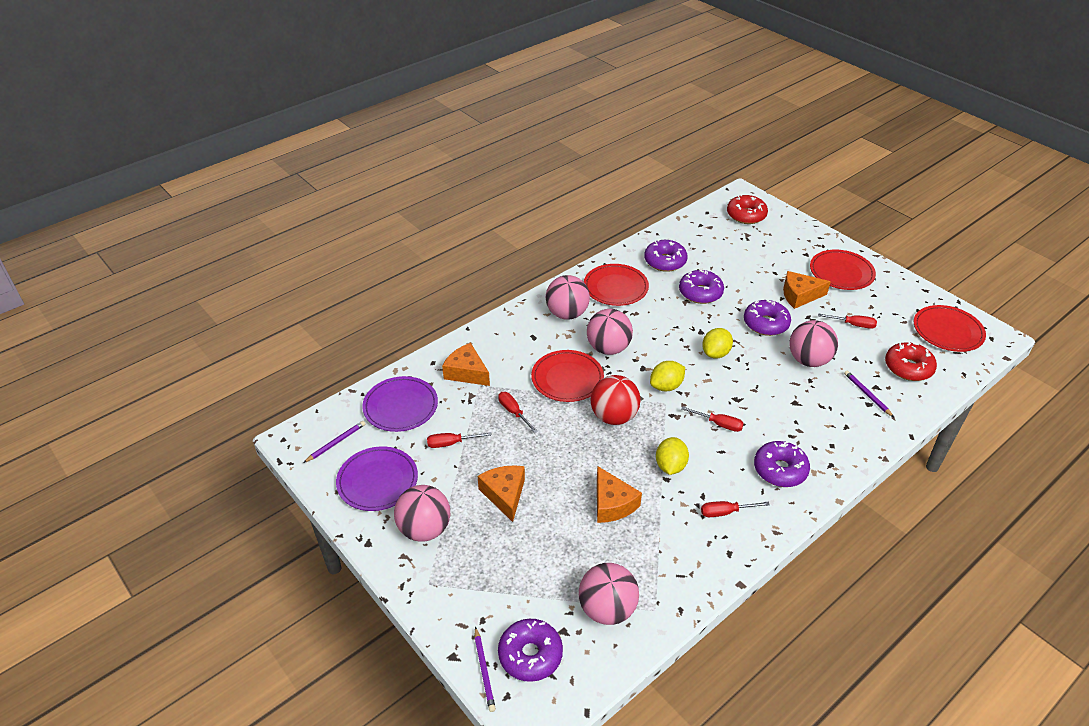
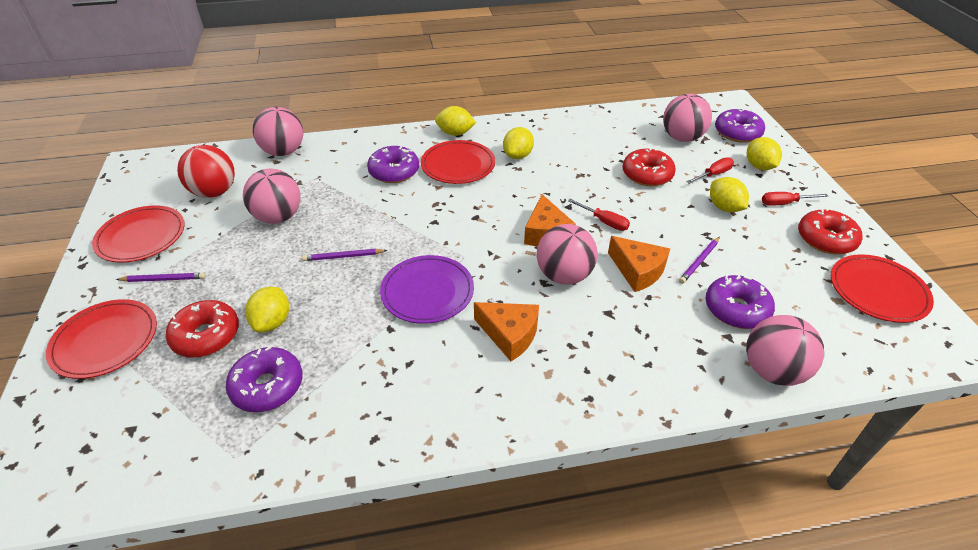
orange cheese: [442,343,490,386] [478,465,525,522] [597,466,642,523] [783,271,831,309] = 4 -> [474,302,539,361] [524,194,576,246] [608,236,670,292] = 3
purple donut: [498,619,563,682] [644,239,688,272] [679,270,724,304] [744,300,791,336] [754,441,810,487] = 5 -> [225,346,302,412] [367,146,419,183] [706,275,775,329] [715,108,765,143] = 4
purple plate: [336,446,418,511] [362,376,438,432] = 2 -> [380,255,474,324] = 1
red donut: [727,194,768,224] [885,342,937,381] = 2 -> [166,300,239,358] [622,148,676,186] [798,208,862,254] = 3
red screwdriver: [427,432,492,448] [498,392,538,433] [681,406,744,432] [701,501,770,517] [818,313,877,329] = 5 -> [568,199,630,231] [686,157,734,184] [762,192,828,206] = 3
yellow lemon: [650,361,685,391] [656,437,689,475] [702,328,733,359] = 3 -> [245,287,289,332] [435,106,476,136] [503,127,534,159] [710,177,749,213] [747,137,782,170] = 5

